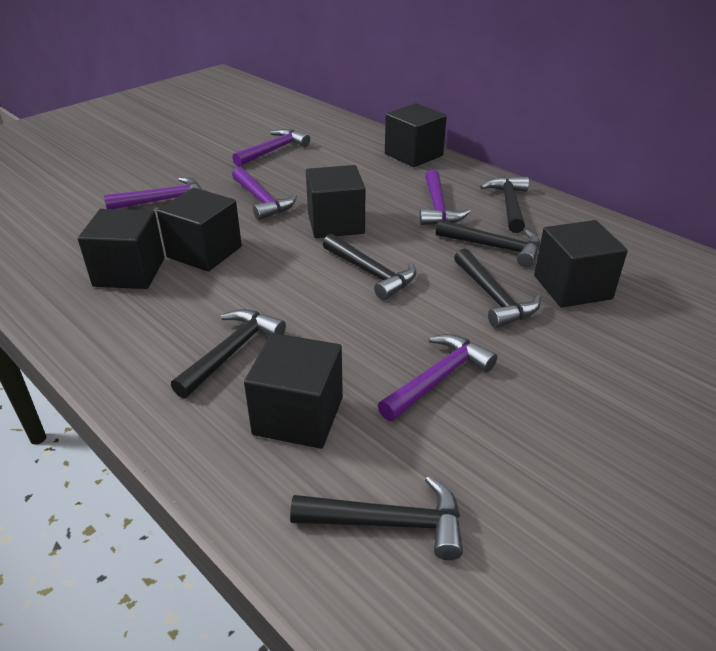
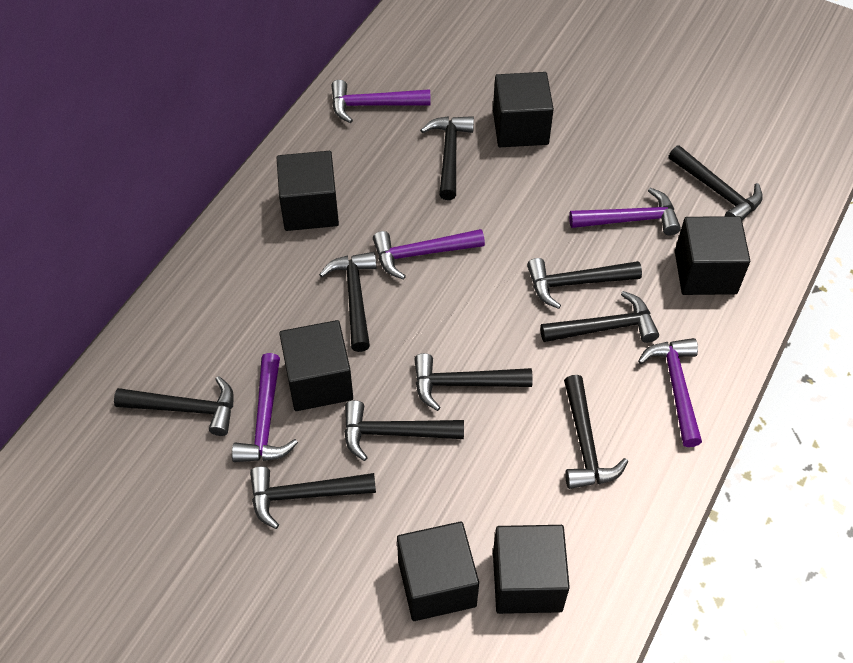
black hammer: [171,309,286,398] [290,476,463,560] [323,234,416,300] [436,220,540,268] [454,249,541,328] [480,177,529,233] = 6 -> [114,376,234,436] [250,466,376,529] [319,252,377,352] [344,400,464,461] [414,353,533,411] [420,116,474,200] [527,258,642,309] [540,291,659,343] [564,375,628,489] [668,145,763,220] = 10

